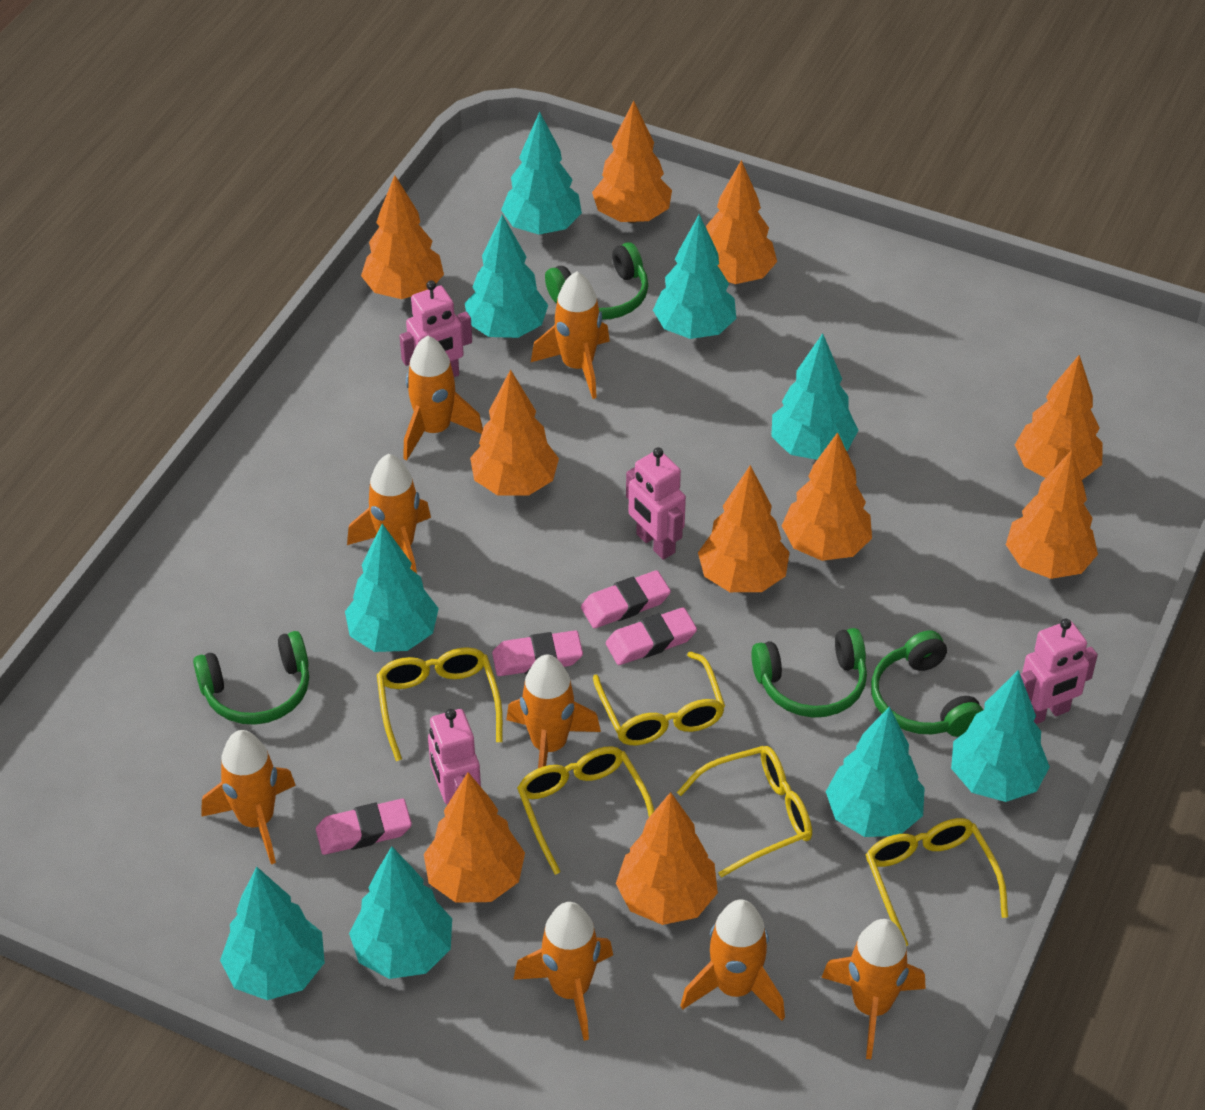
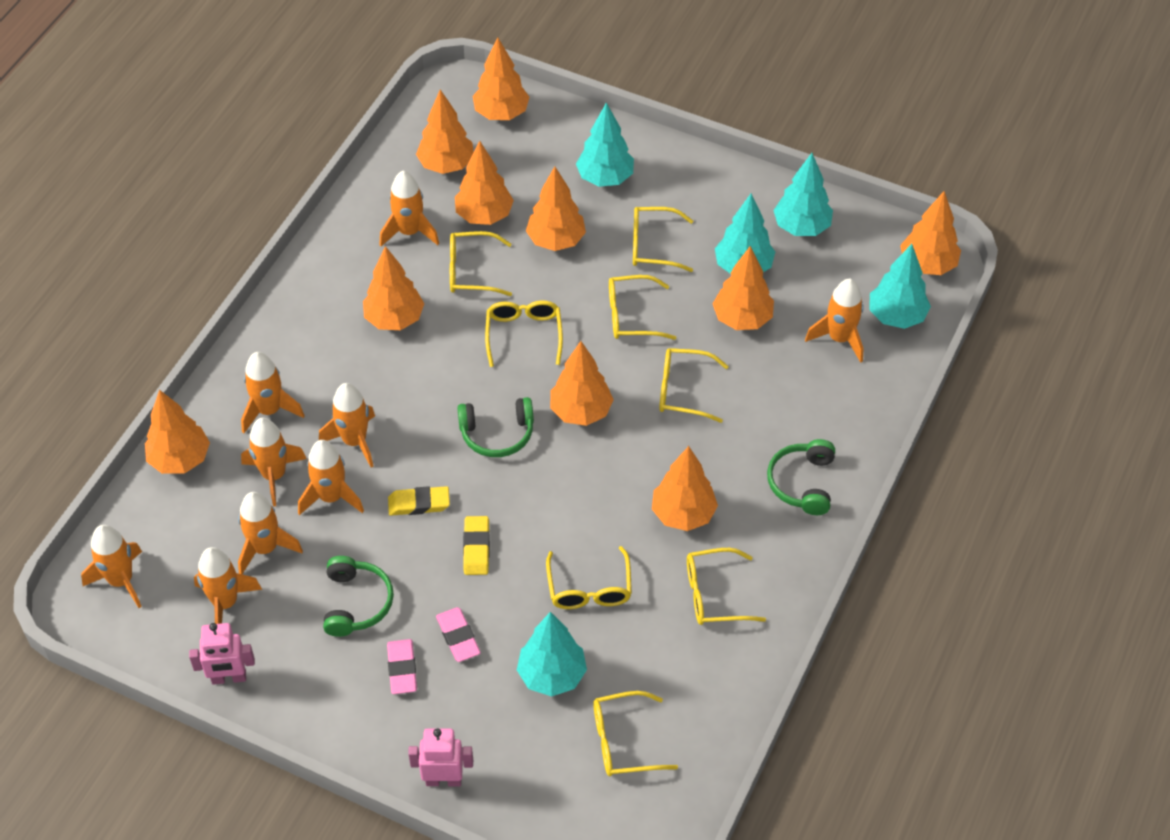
green headphones: [193,631,309,725] [545,242,648,320] [751,628,867,718] [871,630,983,737] = 4 -> [323,556,394,637] [457,397,534,457] [767,439,835,515] = 3
orange rocket: [201,730,296,864] [347,454,431,573] [403,336,483,461] [506,655,601,768] [513,902,613,1041] [531,272,610,399] [680,899,785,1021] [821,919,926,1059] = 8 -> [81,525,142,608] [194,547,262,624] [238,492,303,574] [241,352,305,433] [241,418,307,507] [298,440,364,515] [319,383,375,467] [379,171,439,246] [805,279,864,363] = 9
pink eraser: [316,799,412,855] [492,630,583,676] [581,570,671,628] [606,607,697,665] = 4 -> [387,639,417,694] [436,607,481,662] = 2
pink robot: [399,280,472,377] [428,709,481,805] [626,447,686,560] [1020,619,1098,724] = 4 -> [189,623,255,685] [408,728,473,786] = 2
turquoise tree: [220,867,325,1000] [345,524,439,652] [349,846,452,979] [465,214,548,338] [501,112,582,235] [653,214,736,339] [771,333,858,460] [826,707,925,837] [951,670,1050,802] = 9 -> [517,612,587,696] [576,103,634,187] [715,194,775,274] [773,153,833,236] [869,244,931,329] = 5
yellow eraser: none = 0 -> [388,486,450,516] [463,516,490,575] = 2
yellow glasses: [377,647,503,761] [517,747,654,875] [593,652,725,745] [677,746,812,878] [866,818,1008,946] = 5 -> [450,231,512,296] [485,300,563,367] [546,546,632,609] [593,691,678,776] [609,275,676,340] [633,207,693,272] [659,348,729,423] [687,548,766,625] = 8

